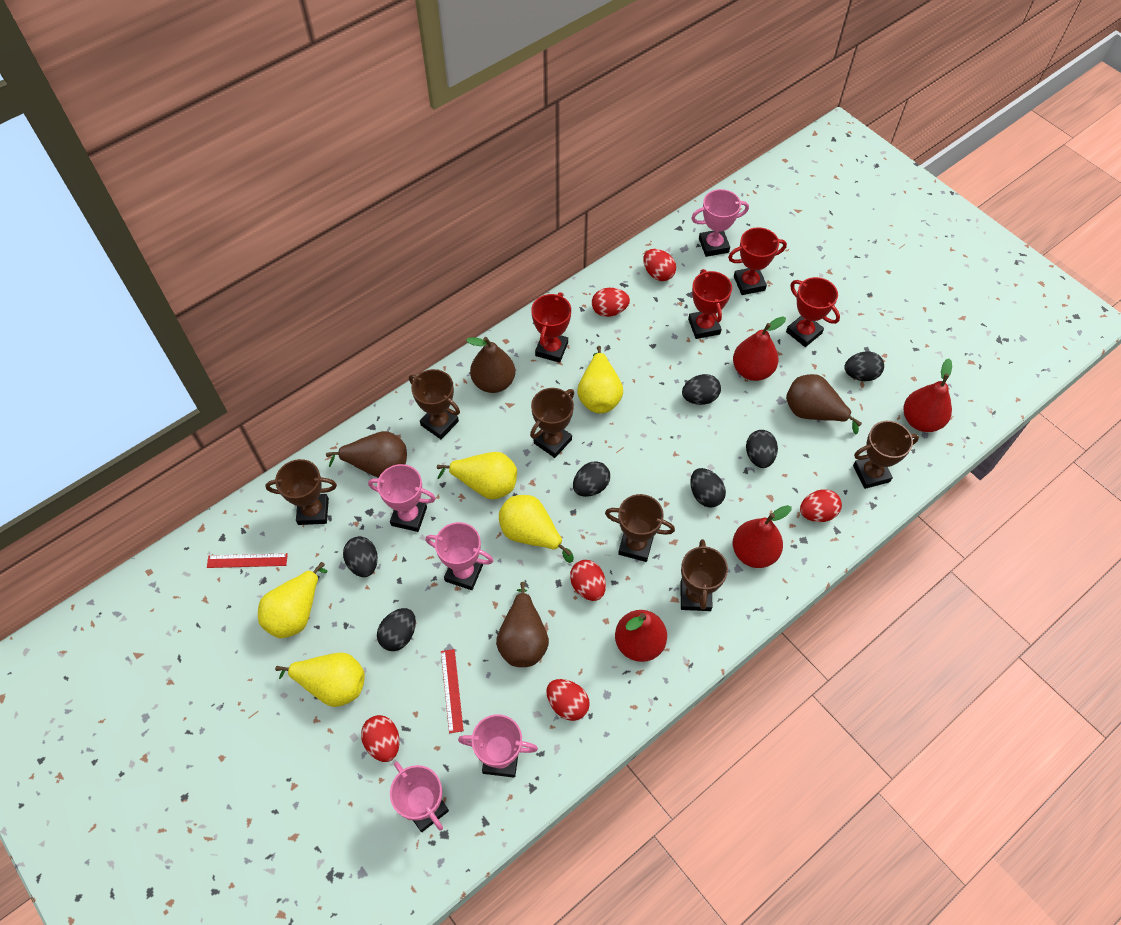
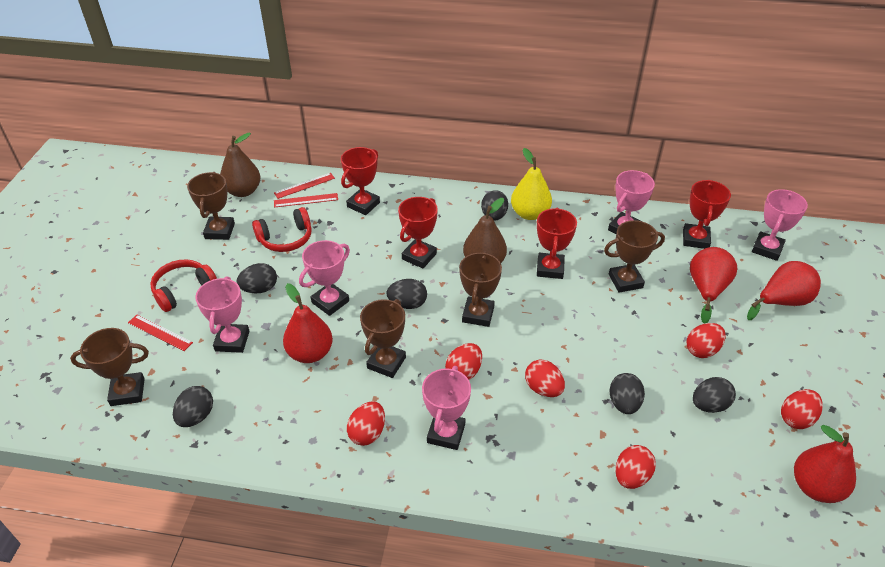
black egg: [343,537,378,577] [377,608,416,651] [573,461,610,497] [682,374,721,405] [690,468,726,508] [746,430,778,468] [844,351,884,381] = 7 -> [173,386,213,427] [237,263,277,293] [386,279,427,309] [481,190,508,221] [609,373,645,414] [693,377,736,413] = 6
brown pear: [326,431,407,478] [466,337,515,393] [496,582,549,667] [786,374,862,434] = 4 -> [220,133,260,197] [463,198,507,263] = 2
brown trophy: [265,459,337,525] [409,369,460,439] [530,388,574,458] [605,494,675,562] [680,539,728,611] [853,421,919,489] = 6 -> [70,328,149,406] [187,172,235,240] [360,299,406,378] [459,252,502,327] [604,220,665,293] = 5
red headphones: none = 0 -> [150,259,217,312] [252,207,312,252] = 2
red ruler: [207,553,288,568] [441,649,464,733] = 2 -> [128,315,193,351] [274,173,335,199] [274,193,338,207] = 3
yellow pear: [258,562,328,638] [275,653,365,707] [437,452,517,500] [499,495,574,563] [577,346,623,413] = 5 -> [511,148,552,220] = 1

